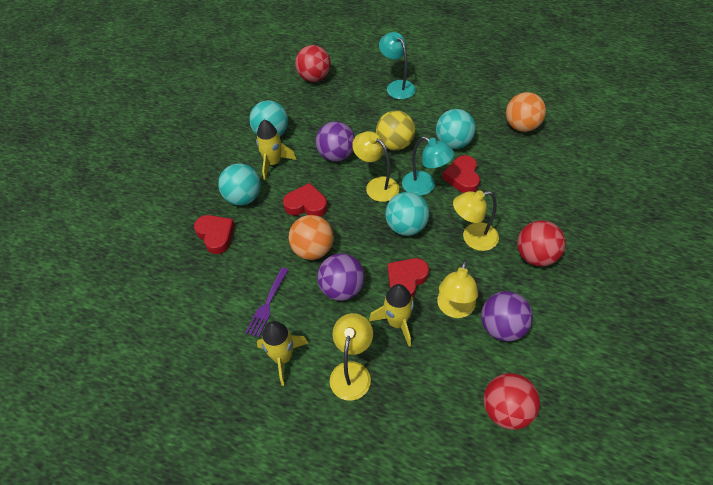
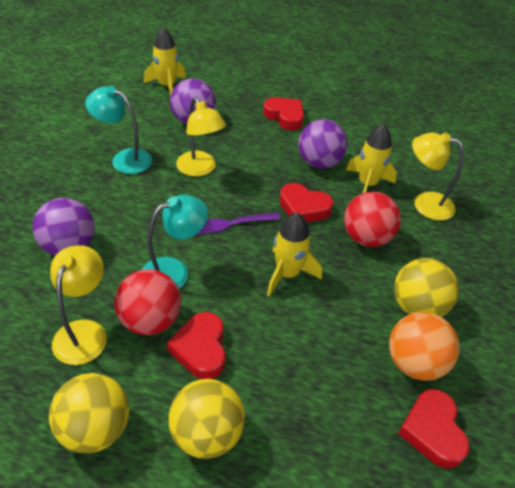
orange ball: [289,215,334,260] [506,92,546,132] = 2 -> [389,312,460,381] = 1
red ball: [295,45,331,82] [484,373,540,430] [517,220,566,266] = 3 -> [114,269,181,335] [344,191,401,247] = 2
turquoise ball: [218,163,261,205] [249,100,288,137] [385,192,429,236] [436,109,476,149] = 4 -> none = 0
yellow ball: [376,110,415,151] = 1 -> [49,373,129,453] [168,379,245,459] [394,258,459,317] = 3
yellow lamp: [330,313,373,401] [352,131,399,202] [437,260,478,318] [453,190,499,251] = 4 -> [50,245,107,365] [176,97,226,177] [412,132,464,221] = 3

